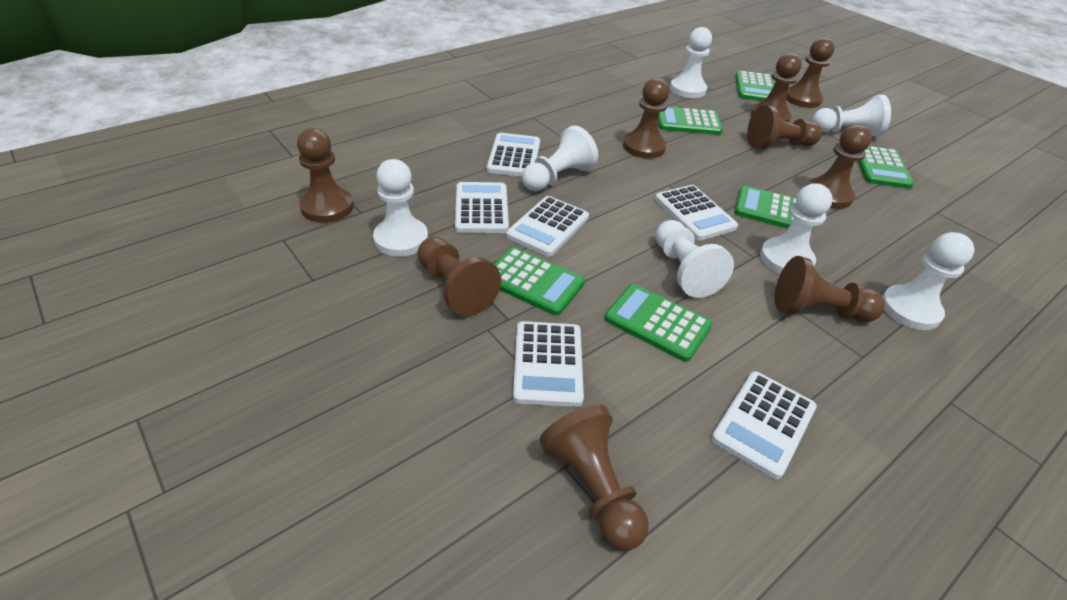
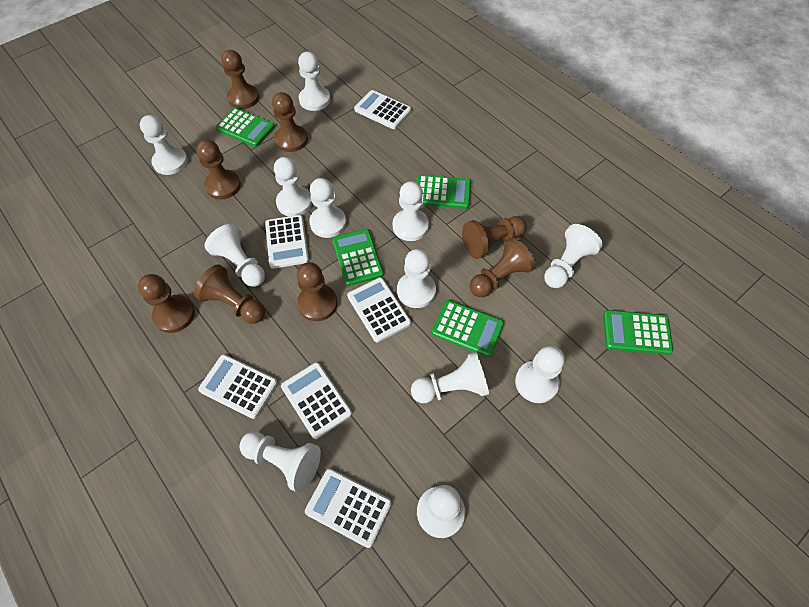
brown pawn: [297,128,354,223] [418,237,501,316] [540,405,649,551] [623,78,669,159] [747,105,822,149] [751,53,802,122] [775,256,885,322] [786,37,835,108] [807,124,872,209] = 9 -> [138,274,195,333] [194,264,265,324] [196,140,241,200] [222,50,259,109] [272,92,308,152] [297,262,338,321] [462,216,527,259] [470,238,536,297] = 8
green calculator: [494,247,585,316] [604,284,713,362] [658,107,723,135] [735,71,774,101] [735,186,814,232] [858,146,914,189] = 6 -> [215,108,275,147] [332,229,384,286] [416,175,471,209] [432,300,504,357] [603,310,673,355] = 5
white pawn: [373,159,428,257] [522,125,598,191] [655,220,734,298] [670,27,712,98] [760,183,832,274] [812,95,891,136] [882,232,975,330] = 7 -> [140,115,188,175] [205,224,265,287] [239,431,321,492] [274,157,312,216] [298,52,330,111] [309,178,346,238] [393,181,429,241] [397,249,436,308] [411,352,489,403] [417,485,465,538] [515,346,565,403] [544,224,603,288] = 12

